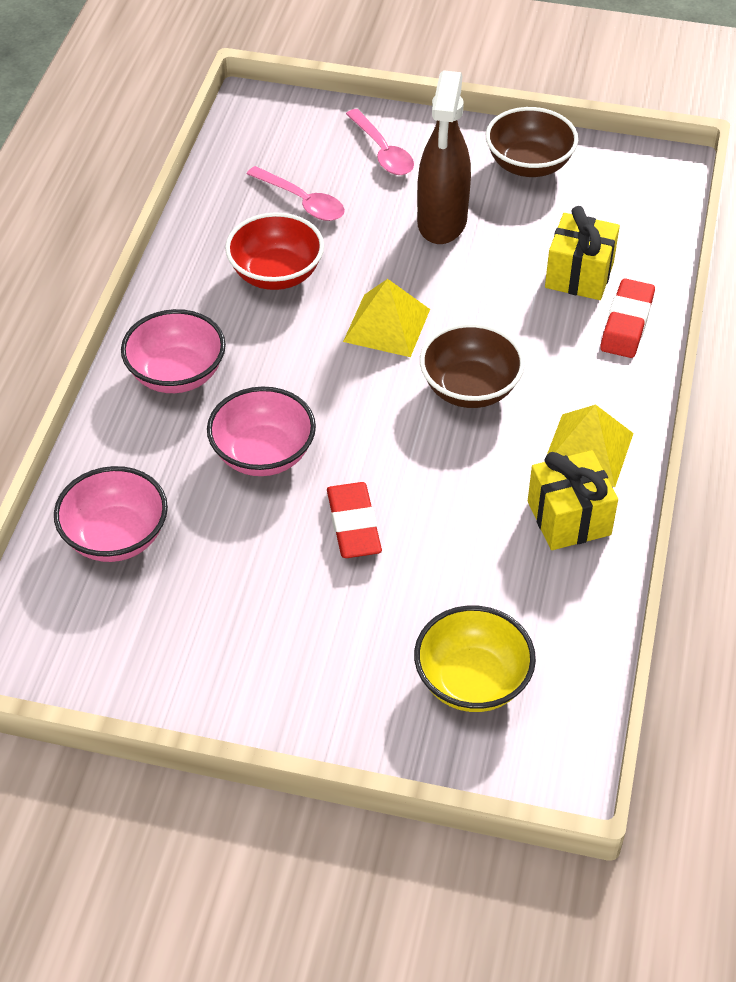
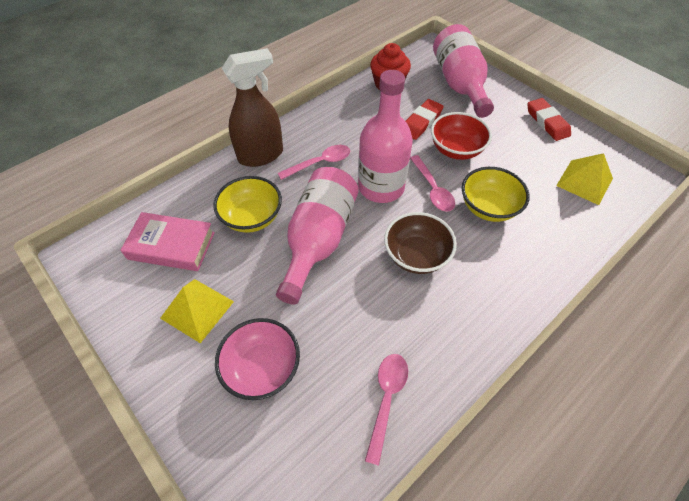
brown bowl: [420,323,525,408] [486,107,578,177] = 2 -> [384,212,457,274] = 1
pink book: none = 0 -> [120,212,215,271] = 1
pink bottle: none = 0 -> [276,167,359,305] [358,70,413,203] [433,24,494,118] = 3
pink bowl: [54,466,168,562] [121,309,226,393] [207,387,316,476] = 3 -> [215,318,300,400] = 1
pink spoon: [247,166,345,221] [346,109,414,175] = 2 -> [278,145,350,180] [365,354,408,466] [410,155,455,212] = 3
red cupcake: none = 0 -> [370,43,411,90] = 1
yellow bowl: [414,606,536,712] = 1 -> [213,176,282,233] [462,167,530,222] = 2
yellow gift: [528,450,618,550] [545,206,620,300] = 2 -> none = 0

